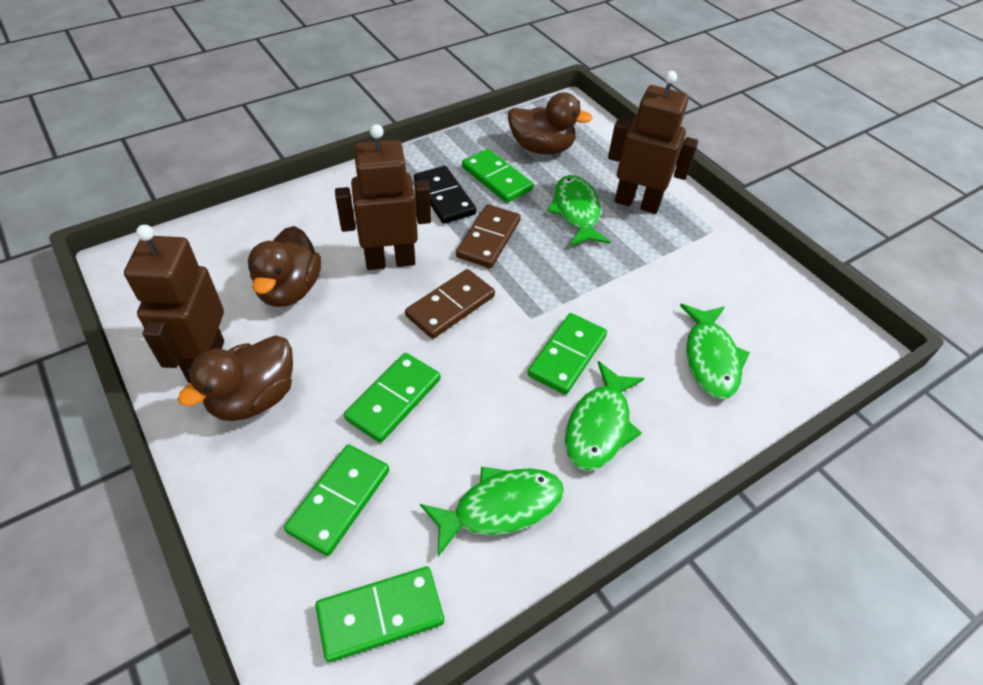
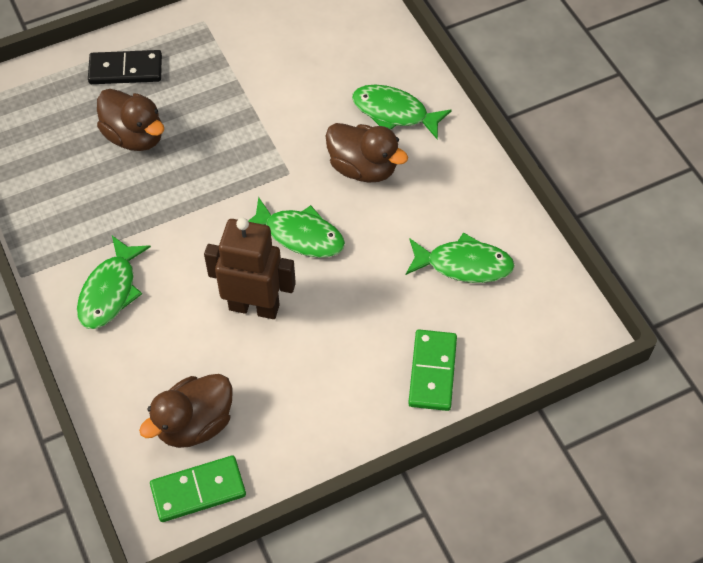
brown domino: [405,269,495,339] [456,204,521,268] = 2 -> none = 0
brown robot: [124,225,224,383] [335,124,431,270] [608,71,699,214] = 3 -> [204,218,296,319] = 1
green domino: [284,444,389,556] [315,567,444,662] [344,353,440,443] [462,149,533,203] [527,313,607,395] = 5 -> [150,455,246,522] [408,329,457,411] = 2

